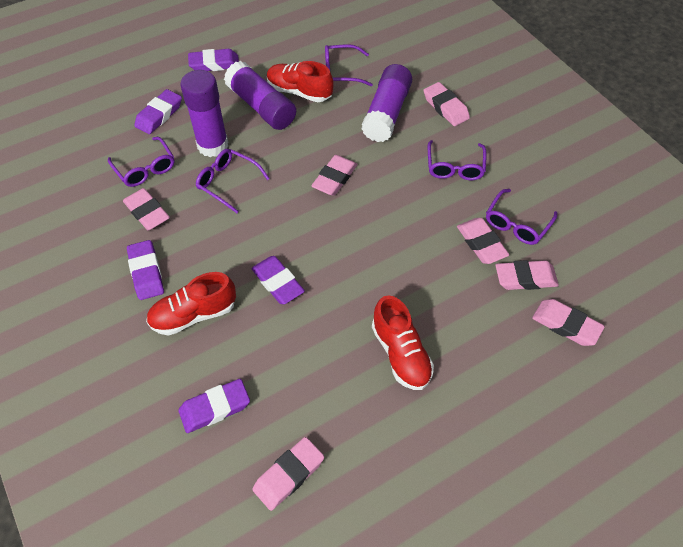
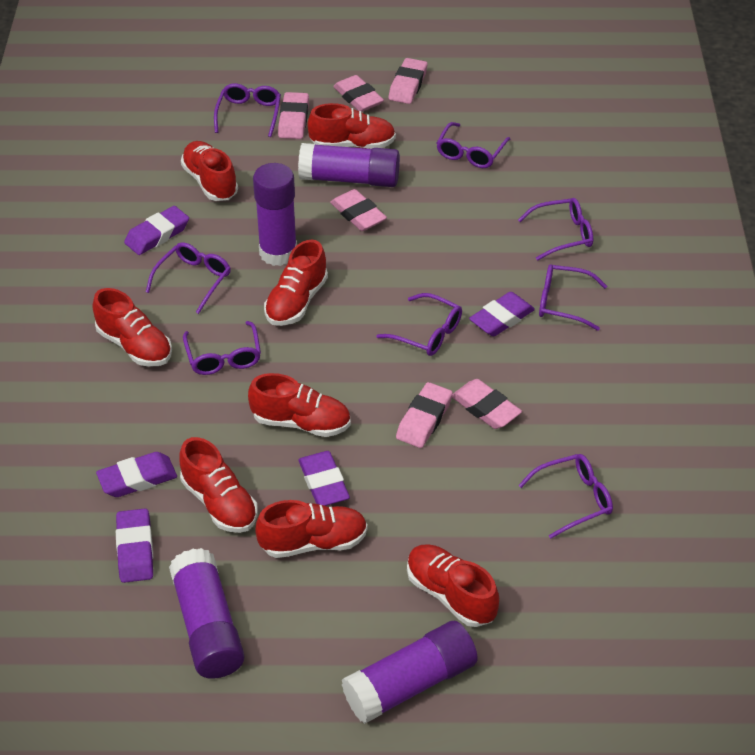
pink eraser: [123,188,170,231] [252,437,324,511] [311,155,358,196] [423,82,470,126] [457,218,509,264] [495,260,559,290] [532,299,605,346] = 7 -> [278,92,309,139] [330,189,387,231] [333,75,384,112] [389,58,427,104] [396,382,453,448] [452,379,522,429] = 6
purple glasses: [108,137,175,187] [196,149,270,213] [325,44,373,86] [428,140,487,180] [486,189,557,245] = 5 -> [146,242,231,314] [183,321,261,375] [214,83,281,137] [376,293,462,356] [437,122,510,168] [518,198,593,261] [518,454,613,539] [539,264,607,331] = 8
purple glue stick: [180,70,228,157] [224,61,296,130] [361,64,412,142] = 3 -> [169,548,244,679] [253,163,297,266] [298,143,400,187] [342,621,478,724] = 4
red shoe: [146,272,236,336] [267,61,334,102] [372,295,434,390] = 3 -> [93,288,172,367] [179,437,258,533] [181,141,238,201] [248,373,351,437] [255,500,368,558] [264,240,328,326] [307,103,396,149] [407,544,499,627] = 8

